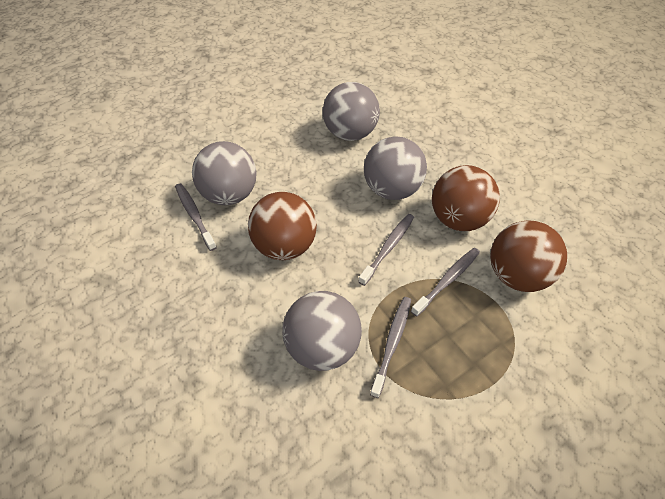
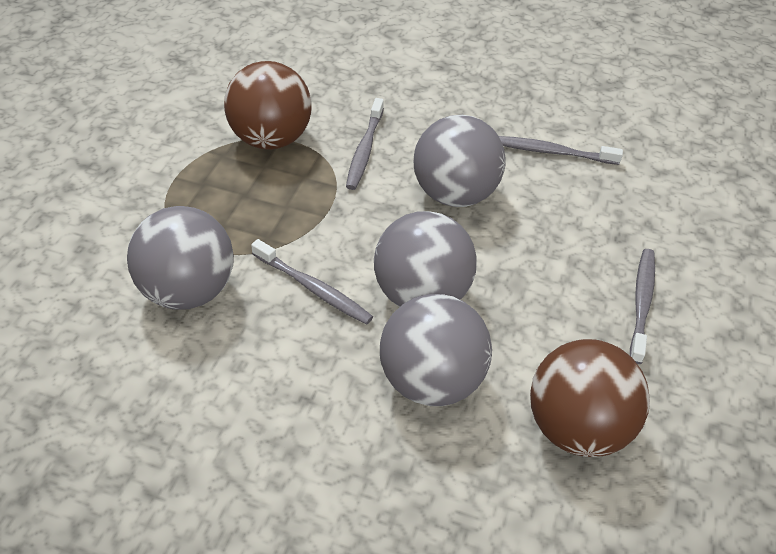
brown ball: [248,192,317,260] [432,165,500,231] [490,221,567,292] = 3 -> [224,61,312,150] [530,339,650,457] = 2

